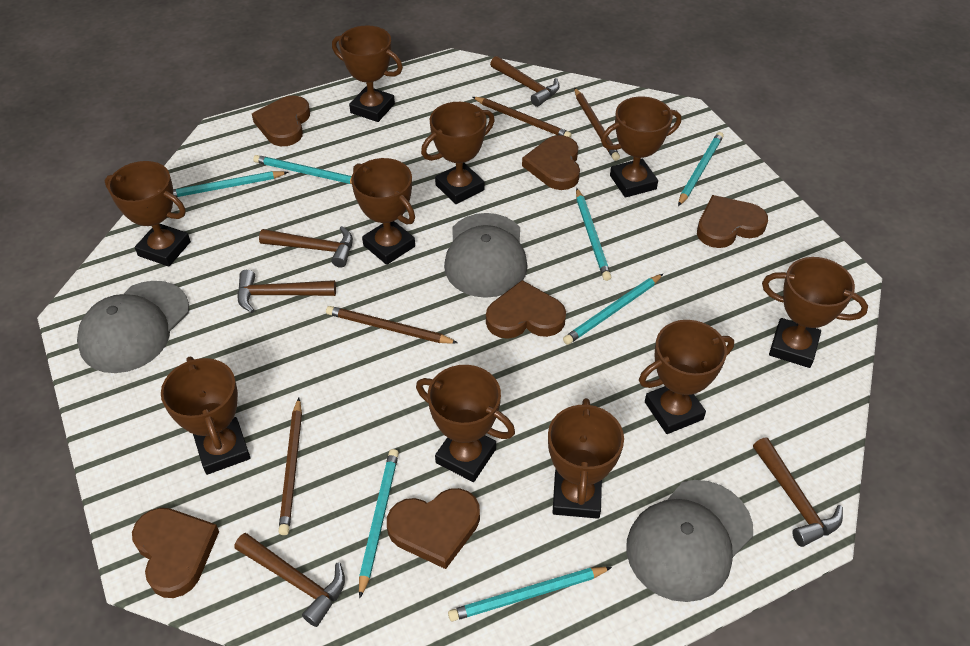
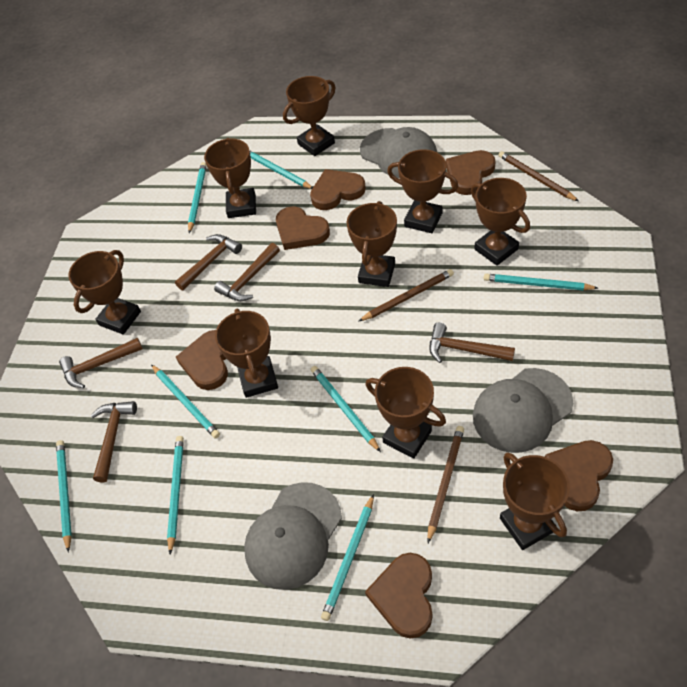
brown pencil: [278,398,302,535] [326,306,458,344] [473,97,572,138] [574,88,620,161] = 4 -> [359,269,454,321] [427,426,464,543] [498,151,579,201] = 3
brown trophy: [105,161,191,267] [161,356,250,475] [332,25,403,122] [351,158,415,265] [416,365,515,482] [421,102,495,204] [548,398,624,519] [601,96,681,198] [639,320,734,434] [762,257,868,368] = 10 -> [68,250,141,334] [204,138,256,218] [215,309,278,398] [283,76,336,156] [347,201,397,287] [366,367,446,459] [387,149,459,233] [471,178,530,266] [500,452,570,550] = 9
turquoise pencil: [173,171,288,197] [253,155,352,184] [359,449,399,599] [448,567,612,621] [563,274,663,345] [576,188,611,281] [678,132,724,206] = 7 -> [56,440,72,553] [151,364,220,439] [167,436,184,554] [188,162,207,233] [249,150,313,189] [311,366,381,452] [321,494,374,621] [484,274,598,290] = 8

